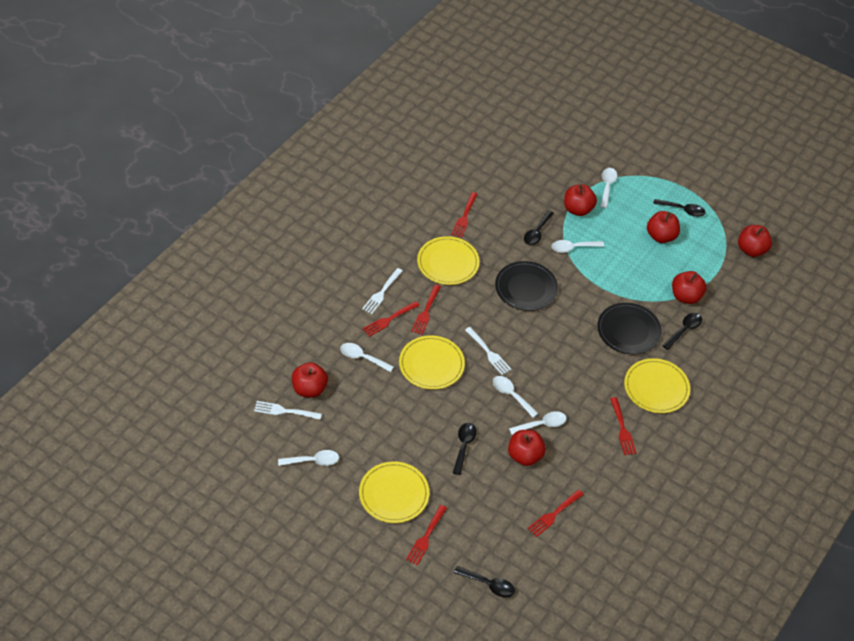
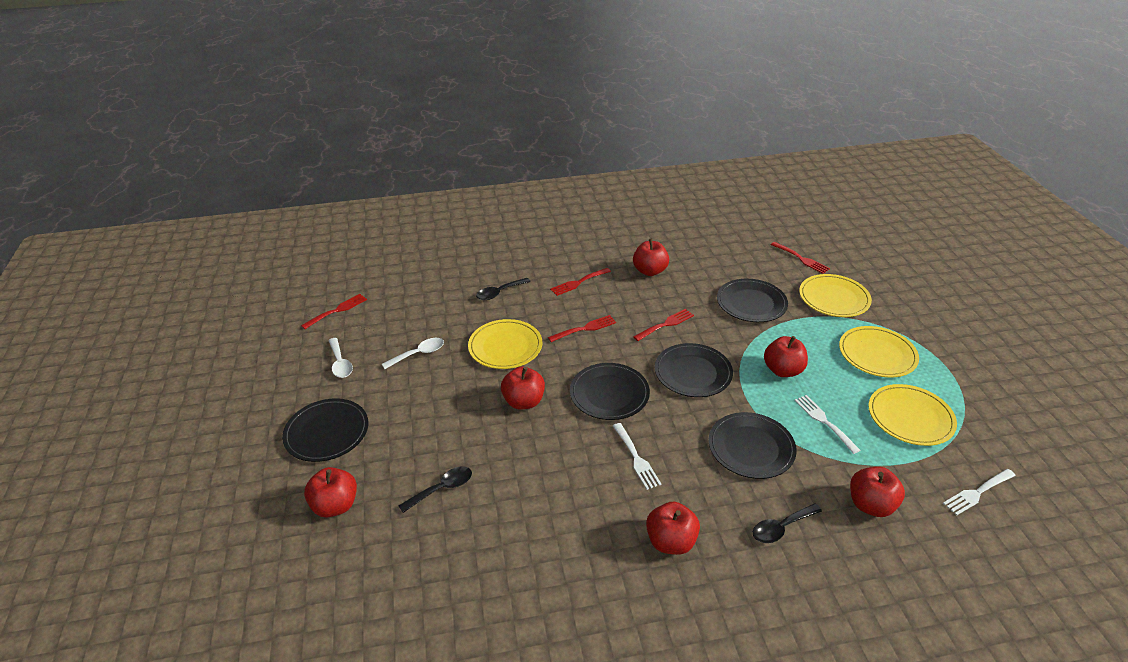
black plate: [495,261,558,311] [597,303,662,354] = 2 -> [282,398,368,462] [570,363,650,420] [655,343,733,397] [708,412,797,479] [717,279,788,322] = 5
black spoon: [453,423,477,475] [454,566,515,598] [524,210,554,245] [653,199,706,217] [662,313,702,350] = 5 -> [398,466,472,513] [476,278,531,300] [753,503,822,543] = 3
red fork: [362,301,420,337] [406,505,447,566] [411,285,441,335] [451,192,478,238] [528,489,584,537] [610,397,636,455] = 6 -> [301,294,367,329] [548,315,616,342] [550,268,611,296] [633,309,694,341] [771,242,830,274] = 5
white spoon: [278,450,339,466] [340,343,394,372] [493,376,538,418] [509,411,567,435] [552,240,604,253] [600,168,617,208] = 6 -> [328,338,353,378] [382,338,444,369] = 2

